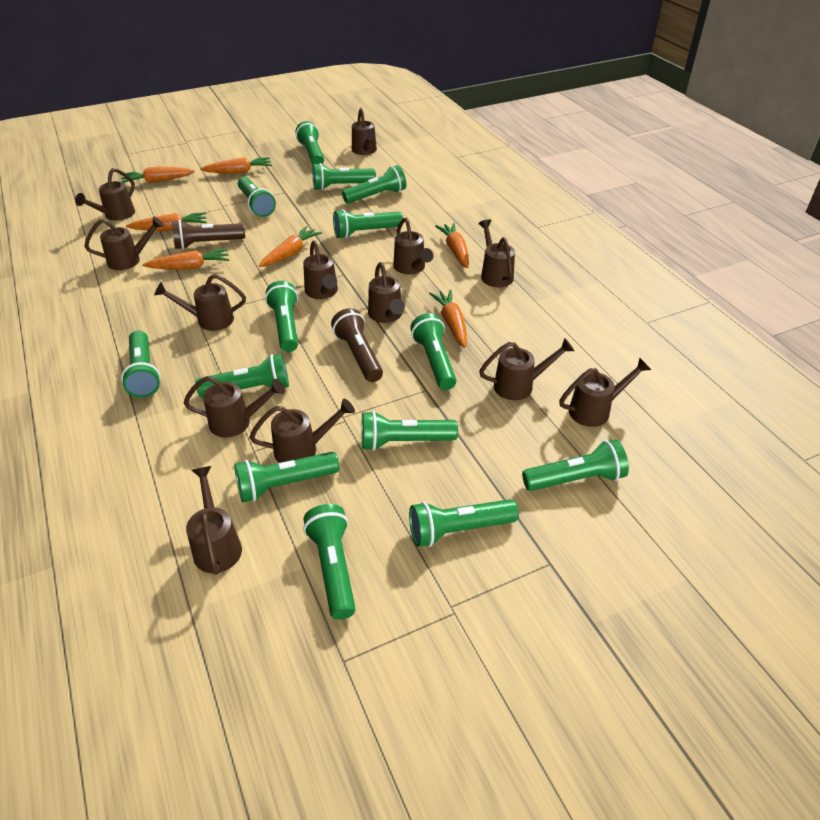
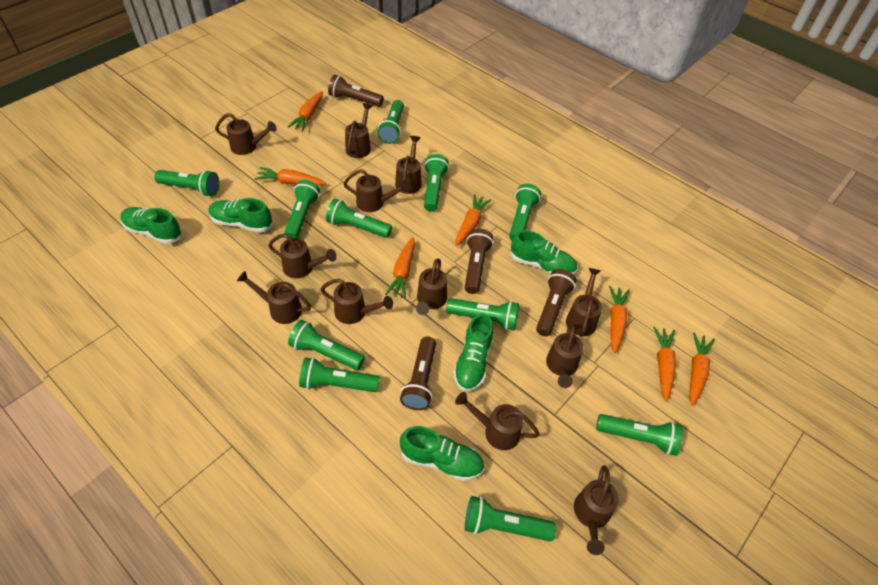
brown flashlight: [171,220,245,250] [331,308,383,382] = 2 -> [328,75,384,107] [400,337,436,410] [465,229,493,294] [536,269,576,337] = 4
brown watering can: [75,168,135,221] [84,217,164,270] [154,274,246,331] [184,376,285,438] [186,466,242,575] [249,399,355,463] [303,240,338,299] [352,108,377,155] [368,262,405,323] [393,217,433,274] [478,219,515,287] [479,338,574,400] [559,358,651,427] = 13 -> [215,113,277,155] [237,271,311,324] [268,234,337,278] [321,279,393,324] [343,169,410,212] [345,103,373,158] [395,136,422,194] [416,258,447,315] [455,392,540,450] [546,323,583,388] [566,268,602,337] [574,465,619,555] = 12
green flashlight: [121,330,161,398] [195,354,289,397] [234,452,340,502] [238,177,276,217] [265,281,298,352] [295,121,324,164] [303,504,356,620] [312,163,376,190] [333,209,403,239] [342,165,406,204] [361,411,458,451] [409,499,519,547] [410,313,457,390] [522,440,629,491] = 14 -> [154,170,219,196] [284,180,320,238] [288,320,365,370] [299,357,380,392] [326,198,392,238] [377,100,404,144] [424,154,449,212] [446,298,519,331] [465,496,556,541] [509,184,541,241] [596,414,683,456] = 11
green shoe: none = 0 -> [121,207,182,244] [208,198,273,233] [400,426,484,481] [453,314,493,392] [510,230,577,275] = 5

